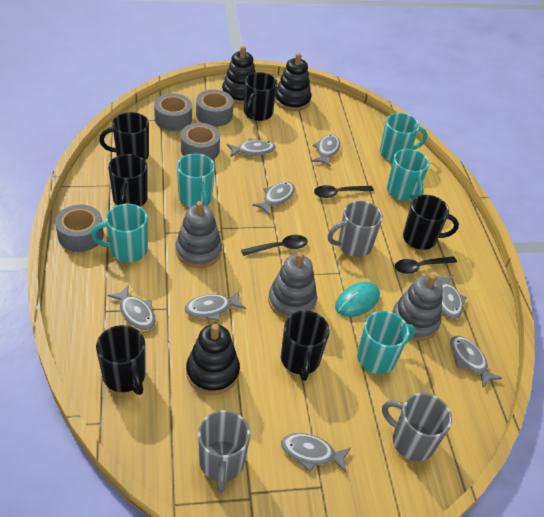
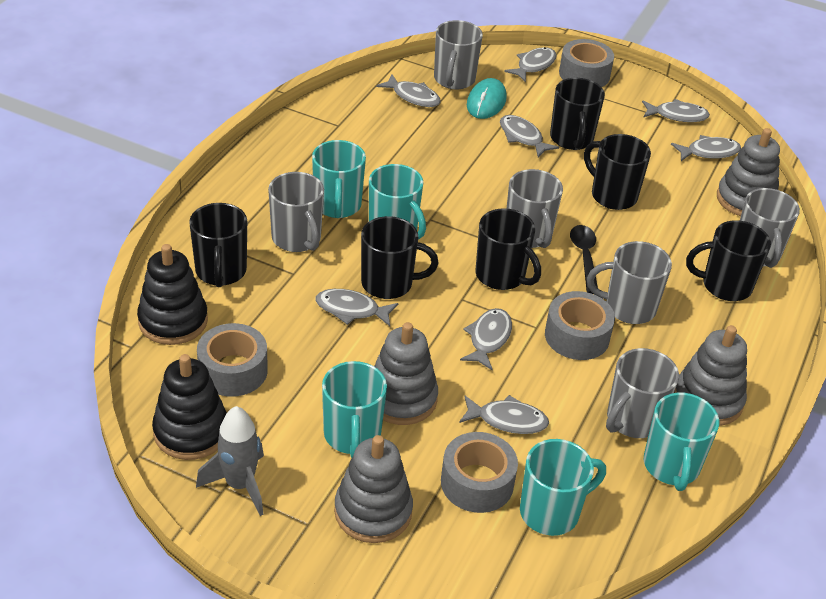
black spoon: [241,235,308,256] [314,185,374,198] [395,256,457,274] = 3 -> [570,225,598,294] = 1
black stacking toy: [186,324,240,395] [222,46,255,104] [275,53,311,111] = 3 -> [137,244,208,345] [152,354,227,460] = 2
grey mug: [198,410,250,493] [328,201,383,257] [382,393,452,461] = 3 -> [268,172,324,252] [434,20,483,89] [506,169,563,248] [587,241,672,324] [606,348,679,438] [740,188,800,268] = 6
grey rocket: none = 0 -> [196,406,264,516] = 1
grey stacking toy: [175,201,222,268] [268,252,317,319] [392,274,443,341] = 3 -> [334,435,413,543] [374,322,438,425] [674,325,747,426] [717,128,780,216] = 4

